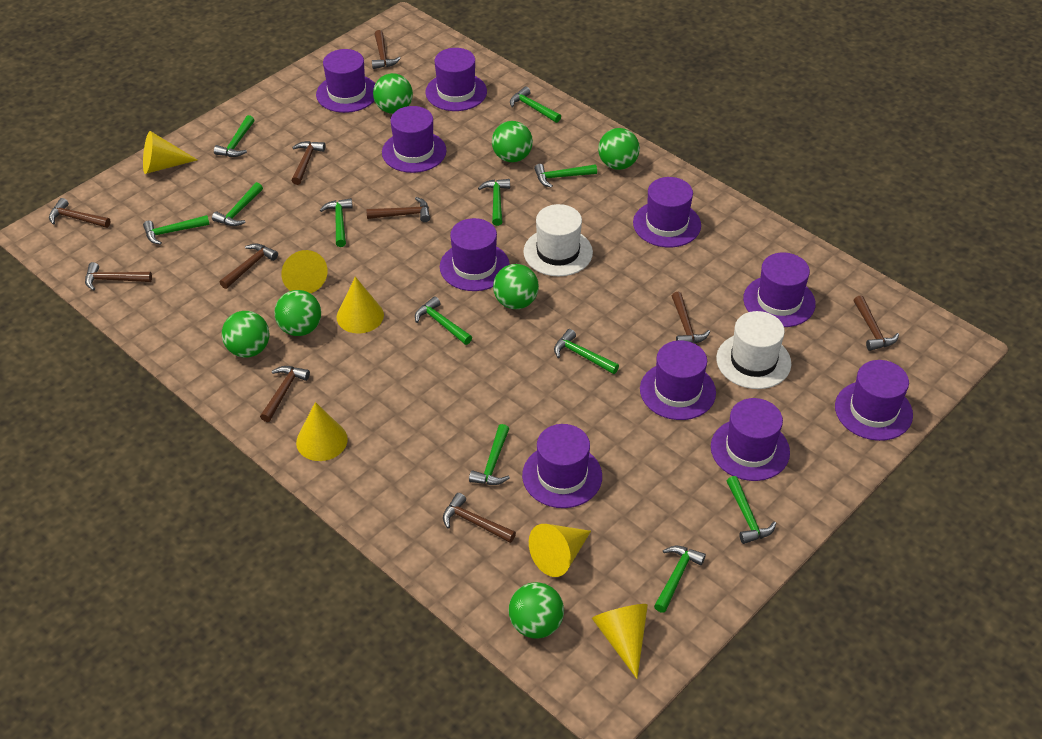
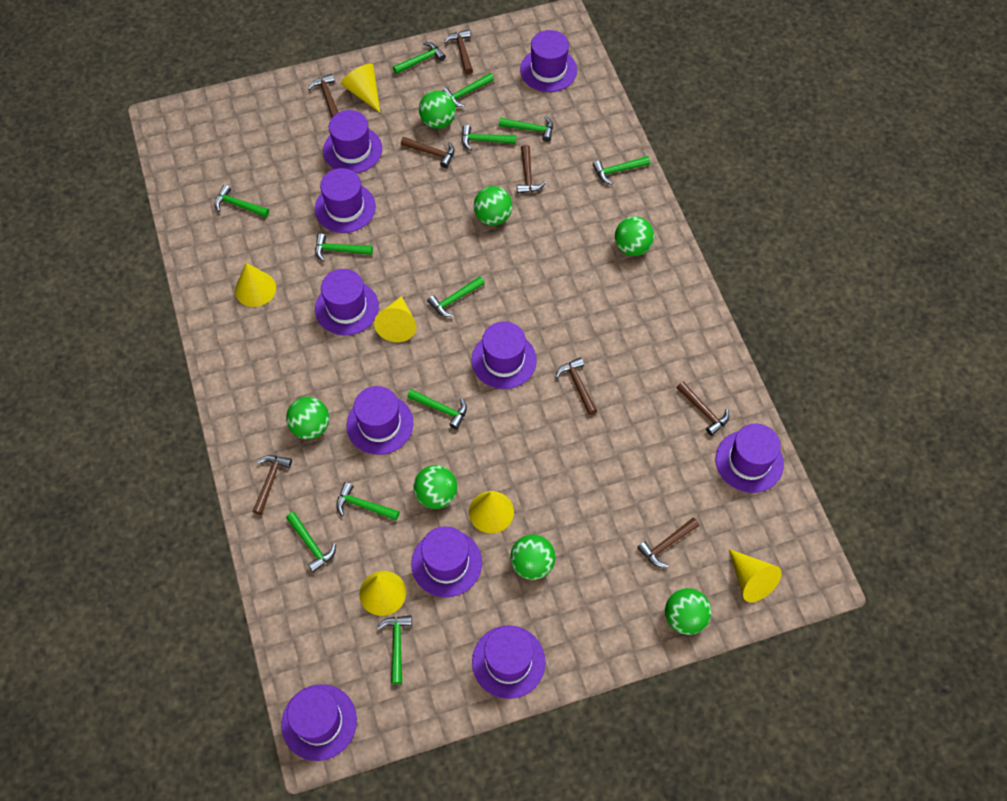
brown hammer: [49,198,110,228] [85,262,152,291] [219,243,278,289] [260,366,310,422] [292,141,325,185] [366,197,430,222] [372,30,401,69] [443,493,516,543] [672,292,710,344] [854,295,899,351] = 10 -> [252,455,292,515] [308,74,339,117] [401,137,455,168] [444,29,473,74] [517,145,546,194] [556,357,597,415] [637,518,699,567] [677,382,729,436] = 8
white hat: [523,204,593,276] [716,311,791,389] = 2 -> none = 0

